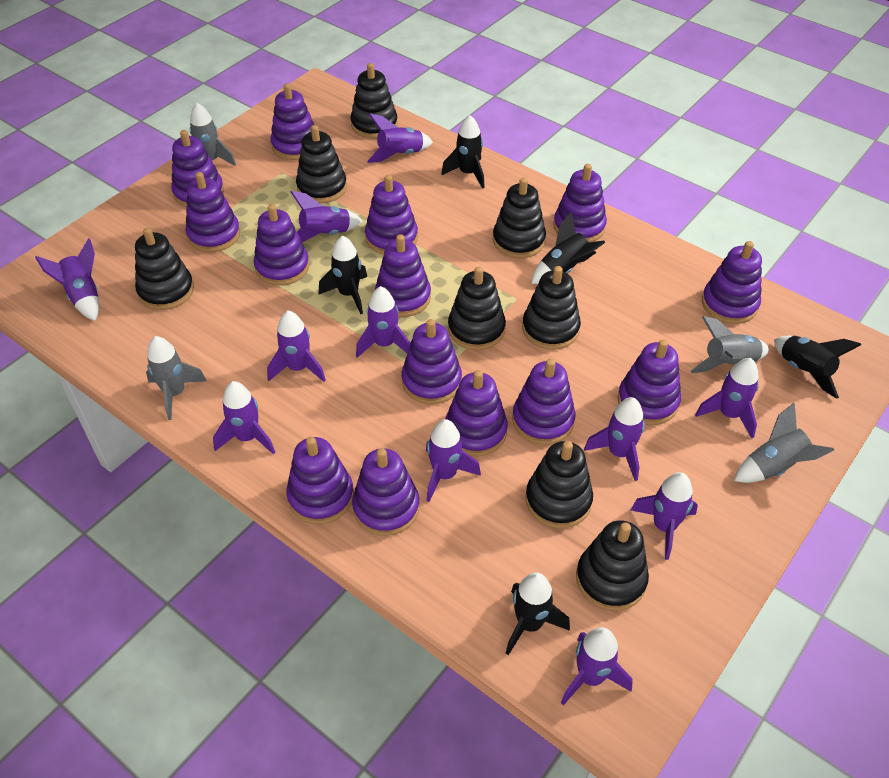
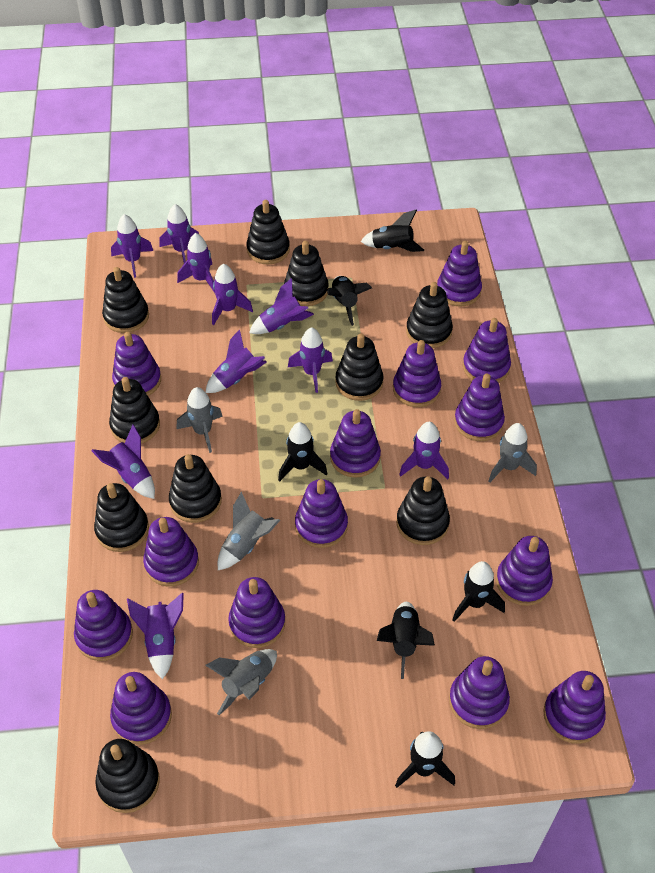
black rocket: [318,236,367,314] [441,115,485,189] [506,572,570,655] [531,212,606,284] [774,336,861,399] = 5 -> [278,422,327,481] [327,276,372,326] [361,209,424,252] [377,602,435,679] [395,731,455,788] [452,561,505,622] = 6
black stacking toy: [135,228,194,310] [296,125,347,203] [350,63,398,139] [448,266,506,350] [493,178,546,258] [522,266,581,350] [525,441,593,528] [576,520,649,611] = 8 -> [94,483,149,552] [95,739,160,813] [102,267,149,333] [109,377,160,443] [169,454,222,523] [246,200,290,265] [284,241,329,306] [335,334,383,401] [396,476,450,545] [406,282,453,348] = 10
purple rocket: [35,238,99,321] [213,381,275,454] [267,311,326,382] [290,191,363,242] [356,286,410,358] [367,114,433,163] [426,419,481,502] [561,627,633,706] [584,397,645,481] [631,472,698,560] [695,358,759,438] = 11 -> [91,424,155,499] [111,214,153,278] [127,593,184,679] [159,204,199,264] [177,233,215,293] [205,329,266,393] [212,263,253,325] [249,278,314,334] [288,327,333,393] [399,422,449,479] = 10

